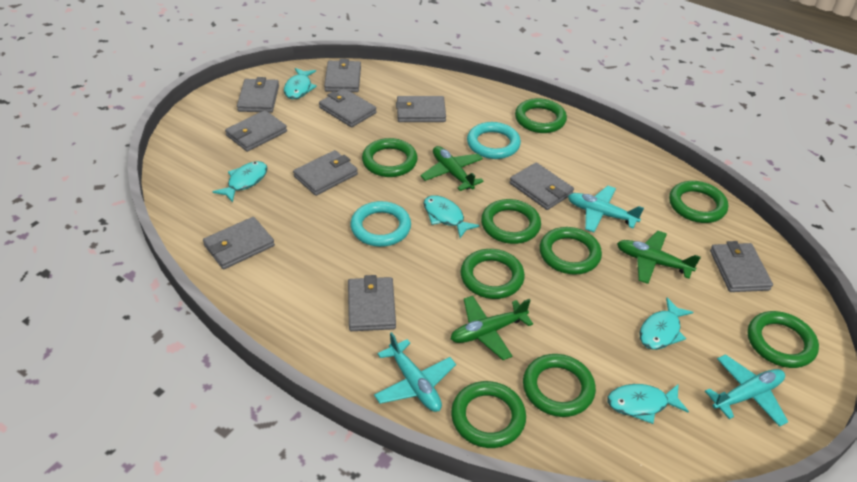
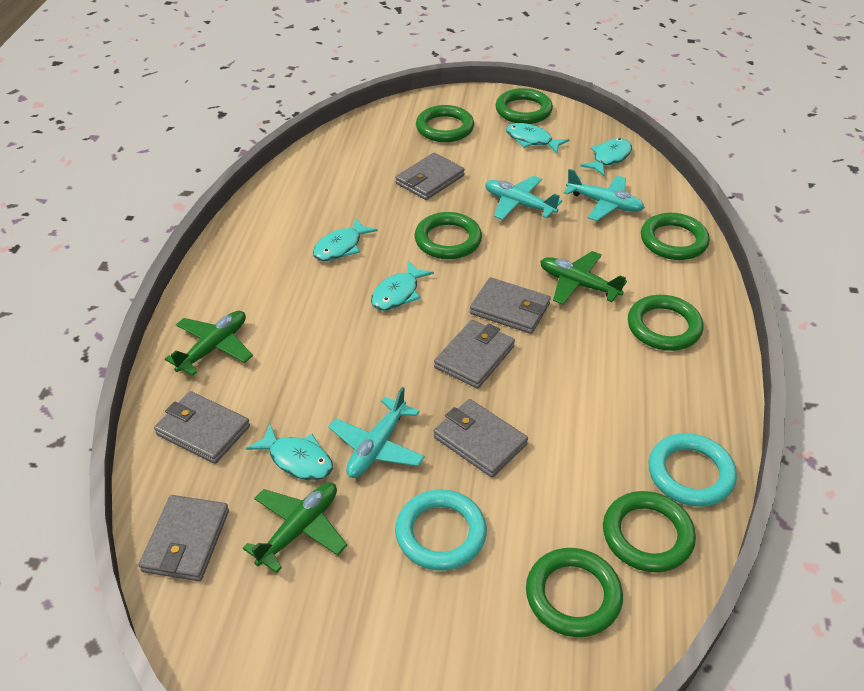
green ring: [362,138,417,177] [451,381,526,448] [460,249,525,299] [481,199,541,244] [515,98,567,133] [523,354,596,417] [540,227,602,275] [669,181,728,223] [748,311,819,368] = 9 -> [414,212,482,259] [416,105,474,142] [496,88,553,124] [526,548,623,637] [603,491,696,573] [628,295,704,351] [641,213,710,260] = 7
grey wallet: [203,217,275,270] [225,110,287,152] [237,77,279,113] [293,150,358,196] [319,88,377,127] [324,59,361,92] [348,275,396,331] [396,96,446,122] [510,162,574,210] [710,241,773,292] = 10 -> [139,495,229,581] [154,391,250,464] [395,153,465,200] [433,399,528,478] [434,320,515,389] [470,277,551,334] = 6

